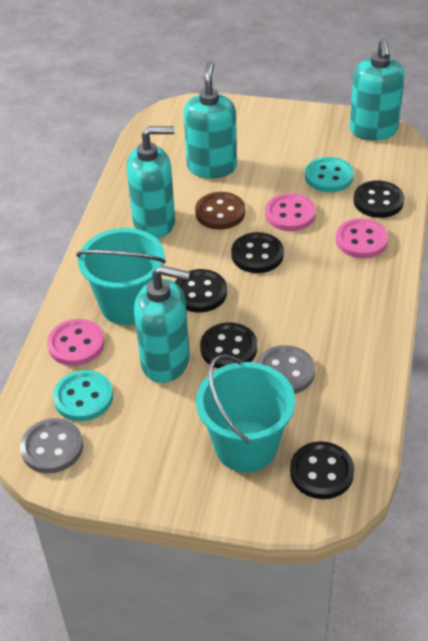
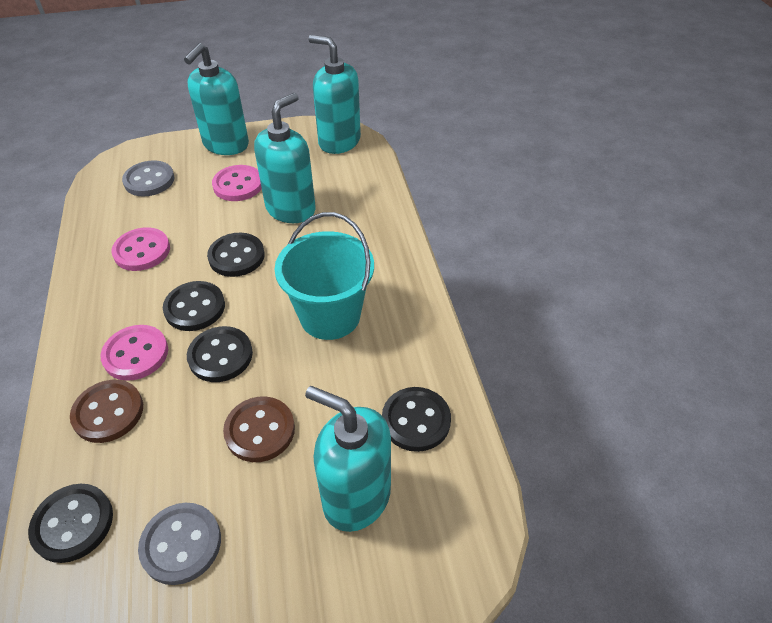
brown button: [195,192,245,230] = 1 -> [70,380,143,443] [223,396,295,462] = 2
turquoise bucket: [76,228,166,325] [196,354,295,472] = 2 -> [275,212,374,340] = 1
turquoise button: [53,370,113,421] [305,157,354,192] = 2 -> none = 0

